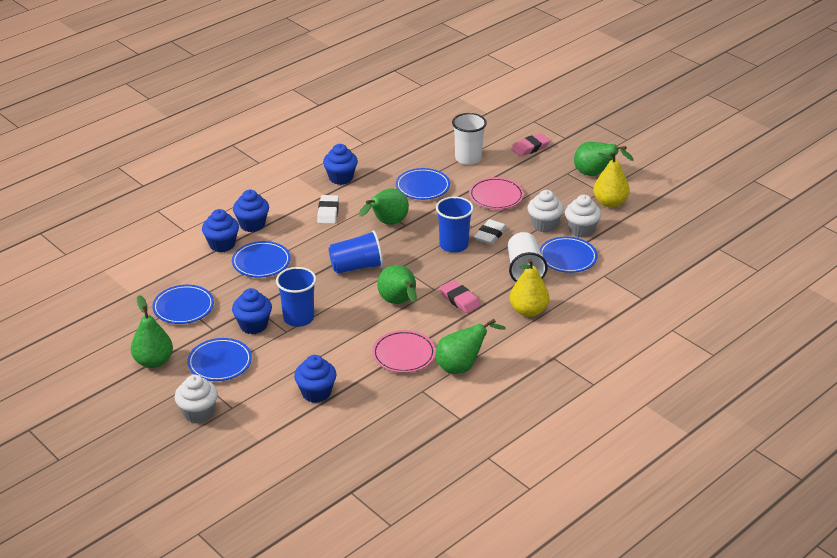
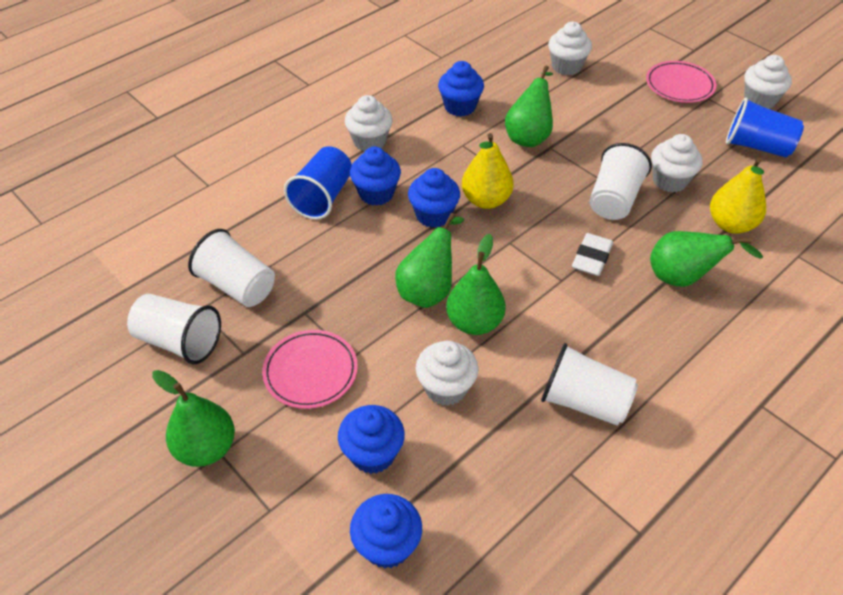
blue cup: [276,267,316,327] [328,230,383,274] [436,196,474,253] = 3 -> [284,146,352,220] [726,97,804,158] = 2
blue plate: [152,285,214,324] [187,338,252,381] [232,241,291,278] [396,168,450,200] [540,237,597,273] = 5 -> none = 0
pink eraser: [440,280,481,314] [511,133,550,157] = 2 -> none = 0
white cup: [452,113,487,165] [508,232,548,282] = 2 -> [127,294,221,364] [188,229,275,307] [541,343,638,425] [590,143,652,220] = 4
white cupcake: [175,375,218,423] [528,190,564,232] [565,195,601,237] = 3 -> [345,95,393,152] [416,341,479,406] [548,22,592,75] [651,134,703,193] [744,55,792,109] = 5
white eraser: [317,195,339,224] [474,219,507,244] = 2 -> [572,233,613,276] = 1

